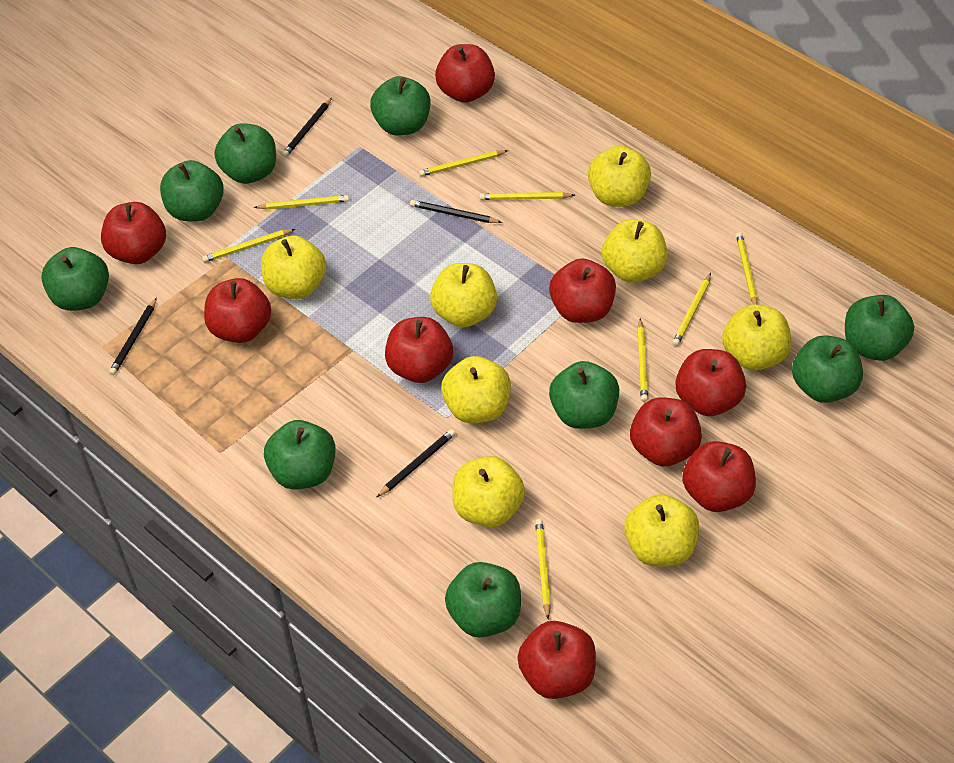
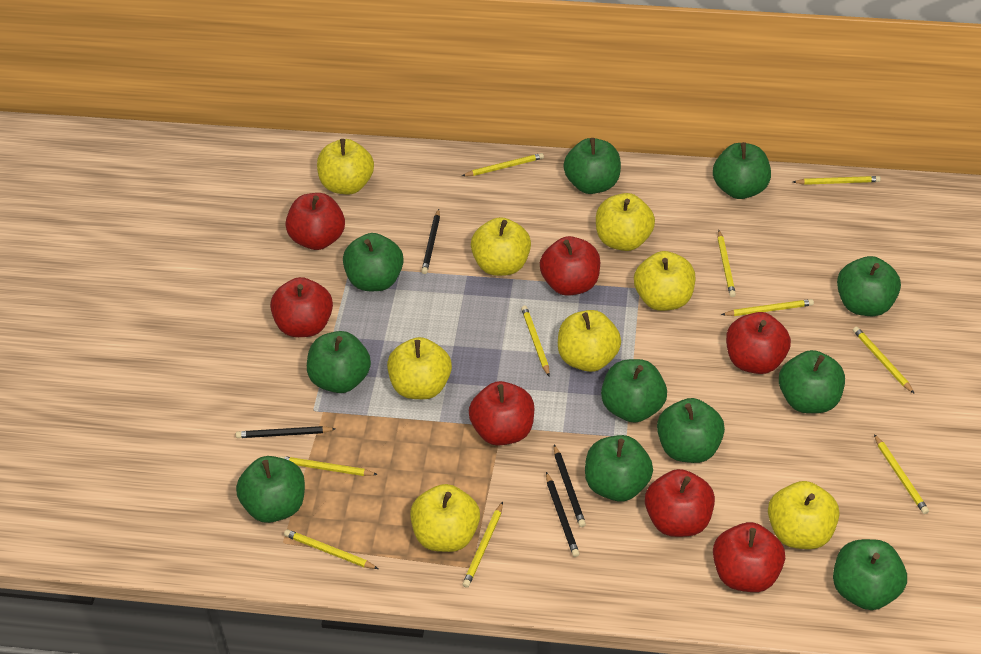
green apple: [41,247,109,311] [160,160,224,221] [214,123,276,184] [264,420,335,490] [370,76,431,136] [445,562,521,638] [549,361,619,429] [792,335,863,403] [845,295,914,361] = 9 -> [236,456,305,523] [307,331,371,393] [343,233,404,291] [564,138,621,194] [585,435,653,502] [601,359,667,423] [657,398,725,463] [713,142,771,199] [779,350,845,413] [833,539,907,610] [837,256,901,316] = 11
red apple: [101,202,166,264] [204,278,271,343] [385,317,453,383] [435,44,495,103] [517,621,596,699] [549,258,616,323] [630,398,702,466] [675,349,746,416] [682,441,756,512] = 9 -> [270,277,333,337] [286,193,345,250] [469,381,534,446] [540,236,600,296] [645,469,715,537] [713,522,785,592] [726,312,791,374] = 7
yellow pencil: [202,229,295,262] [254,195,349,209] [419,150,508,176] [480,192,575,200] [535,519,551,619] [637,318,648,402] [672,273,711,346] [736,232,757,304] = 8 -> [279,456,378,476] [284,529,378,569] [462,153,544,176] [462,502,503,588] [521,306,550,376] [718,230,736,297] [721,299,814,316] [793,176,881,185] [853,326,915,394] [874,434,929,514] = 10

